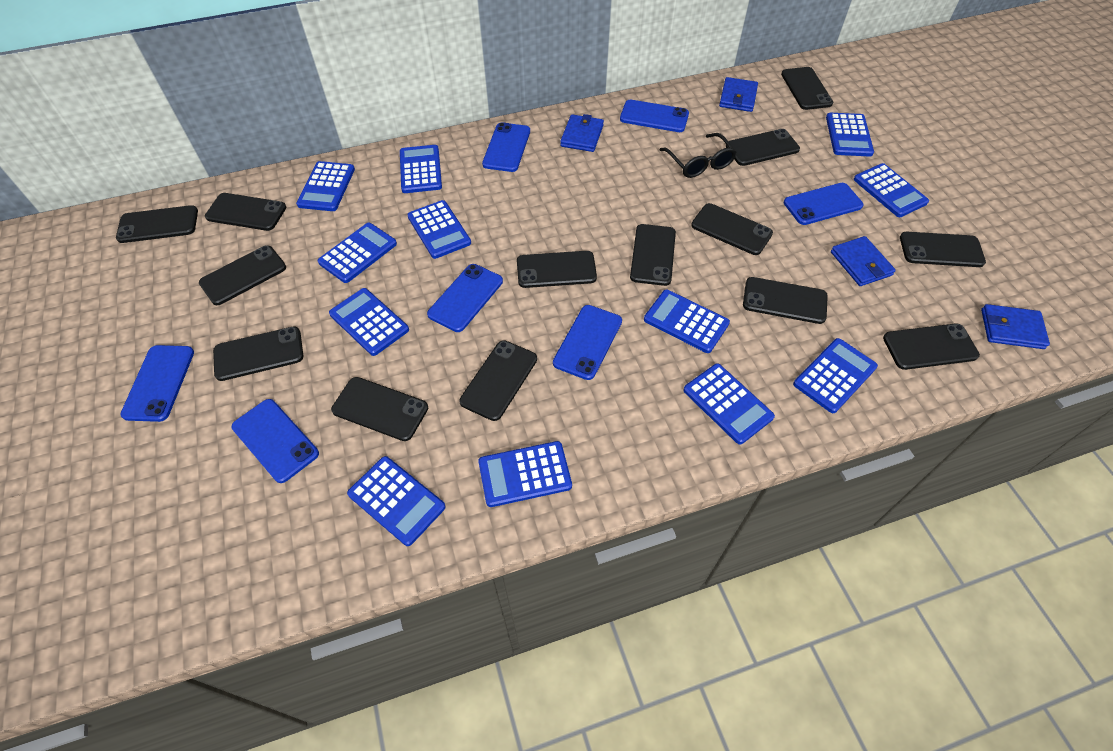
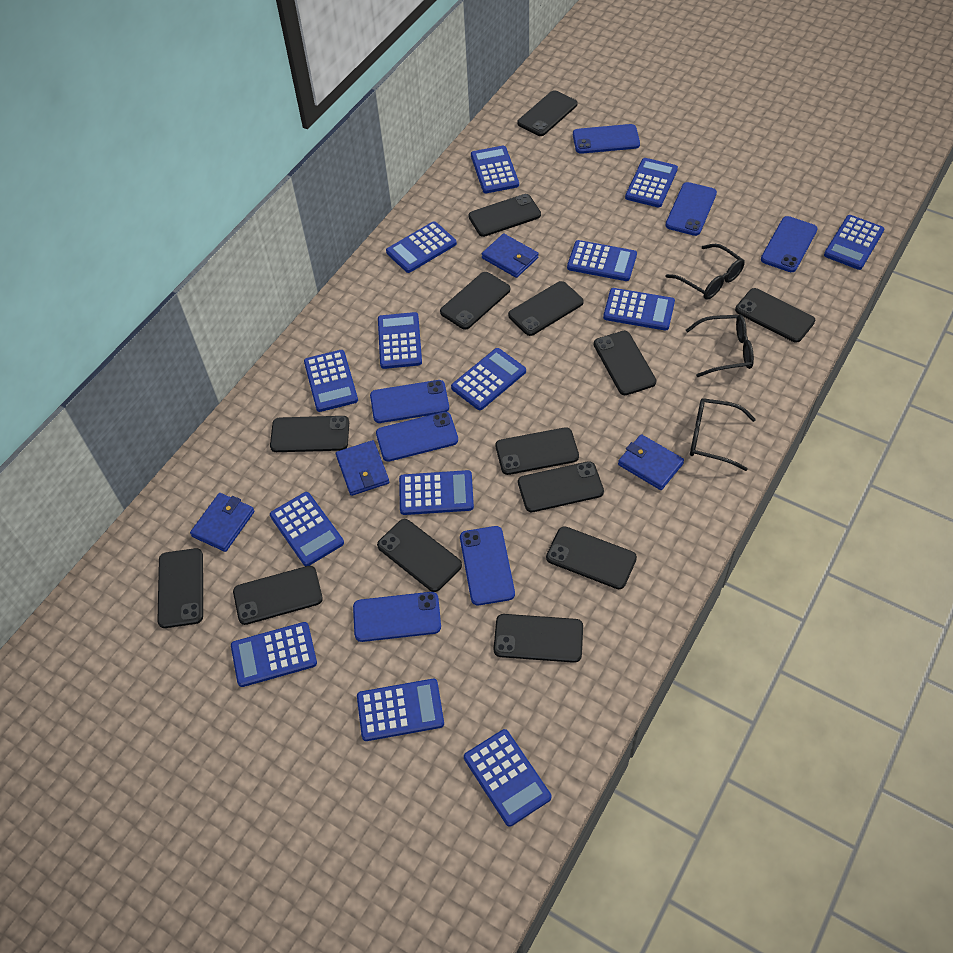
black glasses: [660,133,737,178] = 1 -> [665,244,745,300] [686,315,754,377] [690,398,756,471] = 3
blue calculator: [296,161,355,211] [318,223,397,283] [329,288,409,356] [347,456,446,546] [400,145,442,193] [407,200,471,259] [478,441,572,507] [644,290,730,353] [683,364,775,444] [793,338,878,413] [826,113,874,157] [854,163,929,217] = 12 -> [231,622,317,687] [270,492,344,566] [304,350,358,412] [357,679,444,741] [378,312,422,369] [386,221,457,273] [399,470,474,515] [451,348,526,410] [464,729,551,826] [471,146,519,193] [567,240,637,281] [603,288,675,330] [625,158,678,208] [824,215,884,270] = 14

